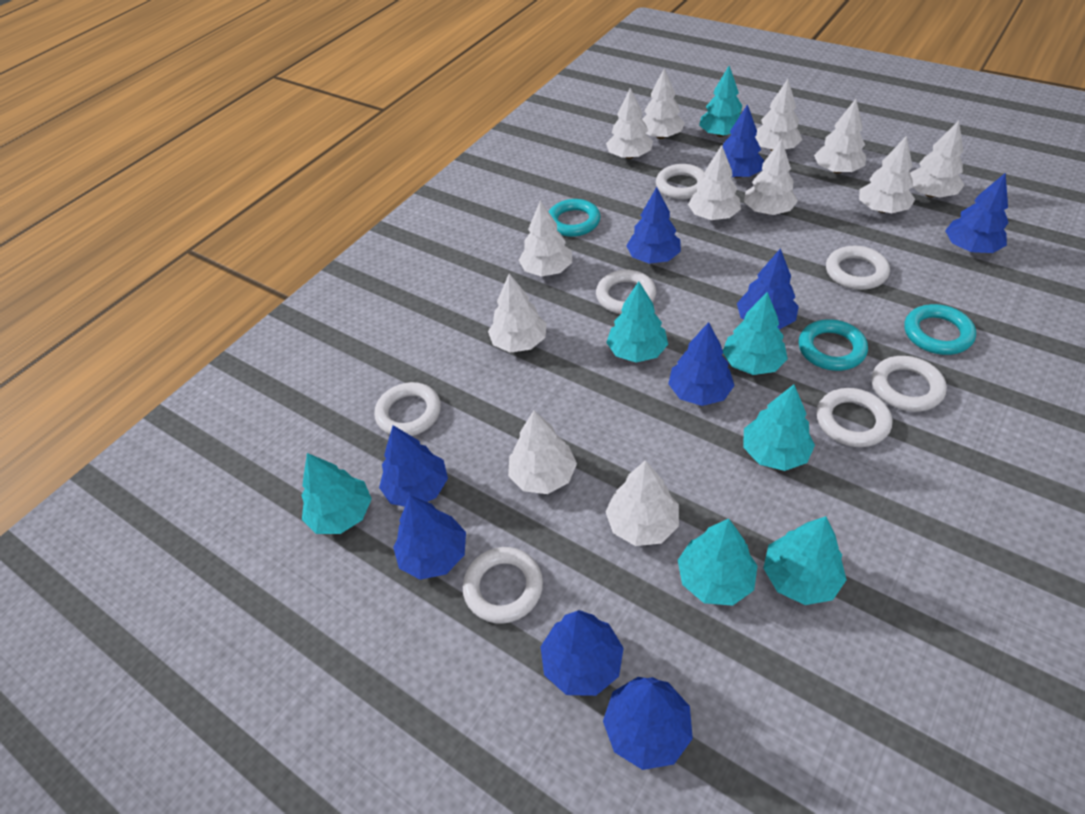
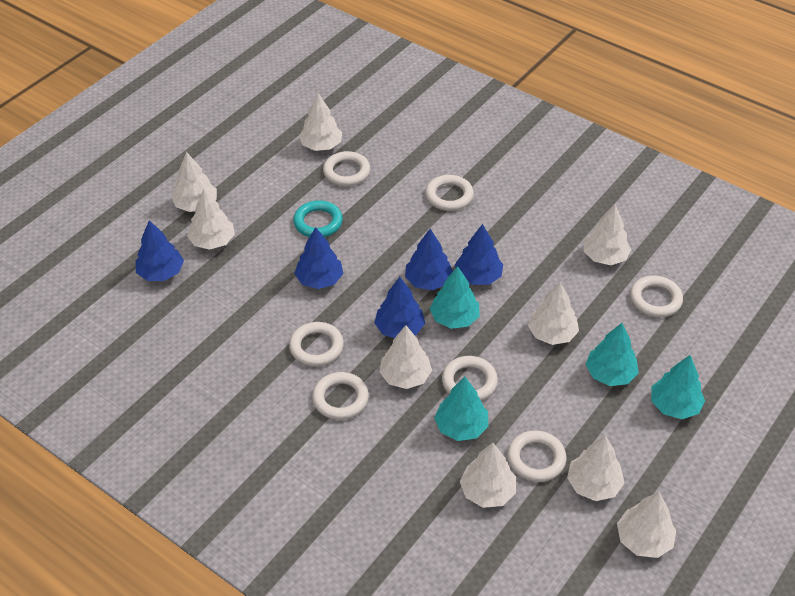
blue tree: [379,425,448,507] [393,495,466,580] [541,610,624,696] [603,677,693,770] [626,187,681,264] [668,322,735,406] [723,104,764,178] [737,248,799,329] [945,173,1009,253] = 9 -> [135,220,184,281] [294,227,343,289] [374,277,425,338] [405,229,453,290] [455,224,503,285] = 5
turquoise ring: [549,199,600,237] [799,319,868,371] [904,304,976,355] = 3 -> [293,200,343,237] = 1
turquoise tree: [301,453,372,534] [606,281,668,363] [678,519,757,606] [699,66,742,137] [723,292,788,375] [743,384,815,471] [763,516,847,605] = 7 -> [430,266,480,329] [434,377,488,441] [586,323,639,386] [651,355,705,419] = 4
white tree: [488,274,547,353] [508,411,577,494] [519,200,572,277] [605,460,679,546] [606,88,653,159] [642,68,685,139] [688,145,741,220] [744,139,798,215] [755,79,802,151] [814,99,866,173] [859,136,915,213] [910,120,964,198] = 12 -> [171,152,217,212] [187,189,235,250] [299,93,342,151] [379,325,432,389] [460,443,516,508] [528,282,579,345] [567,435,625,501] [583,204,631,265] [617,492,676,558] = 9

